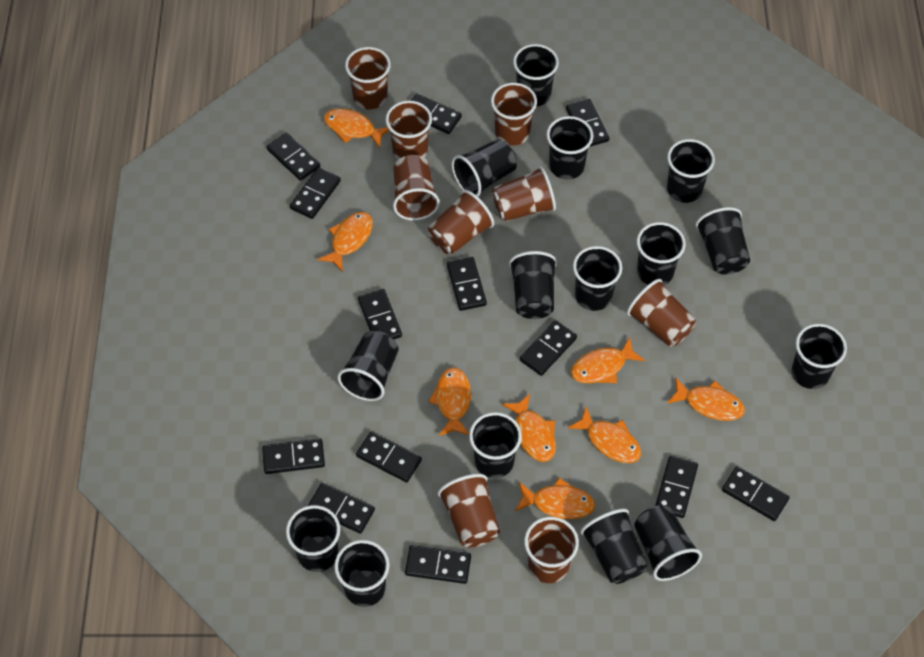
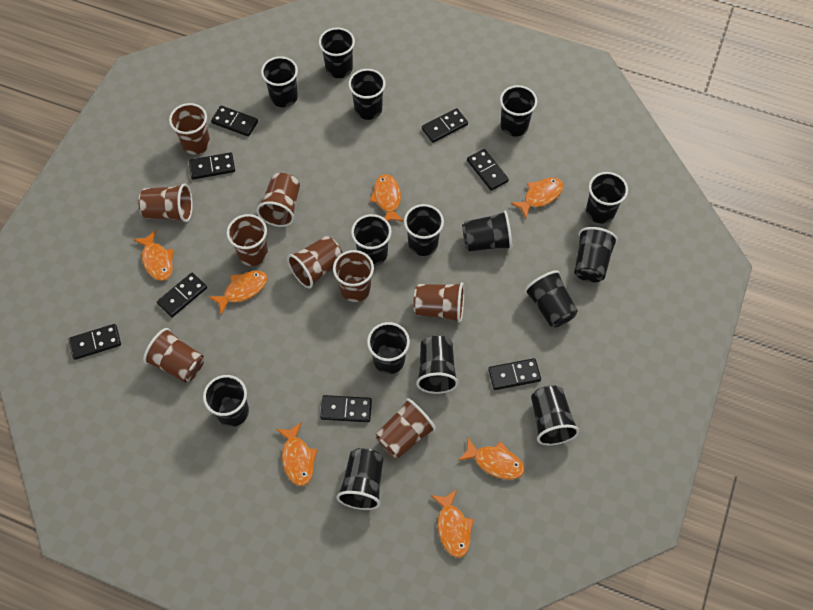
black domino: [262,438,325,474] [267,133,320,181] [290,167,341,219] [308,483,375,534] [356,431,422,483] [358,289,402,339] [405,545,471,584] [411,94,462,134] [447,257,487,311] [520,320,577,376] [566,99,609,147] [655,456,698,518] [722,466,790,521] = 13 -> [69,324,121,360] [157,272,207,317] [189,152,235,180] [211,106,258,137] [320,395,372,422] [422,108,468,143] [467,149,509,191] [488,358,541,390] = 8
orange fish: [317,212,373,272] [324,108,389,148] [428,367,471,436] [502,393,556,462] [515,478,595,519] [567,407,641,463] [571,337,645,383] [667,377,745,421] = 8 -> [133,230,174,281] [209,271,267,315] [276,422,317,486] [369,174,404,222] [431,490,474,558] [458,437,525,480] [510,177,563,219] = 7

